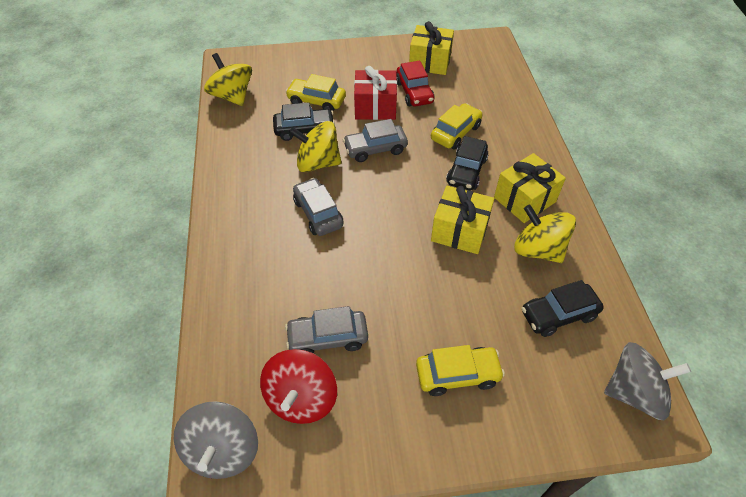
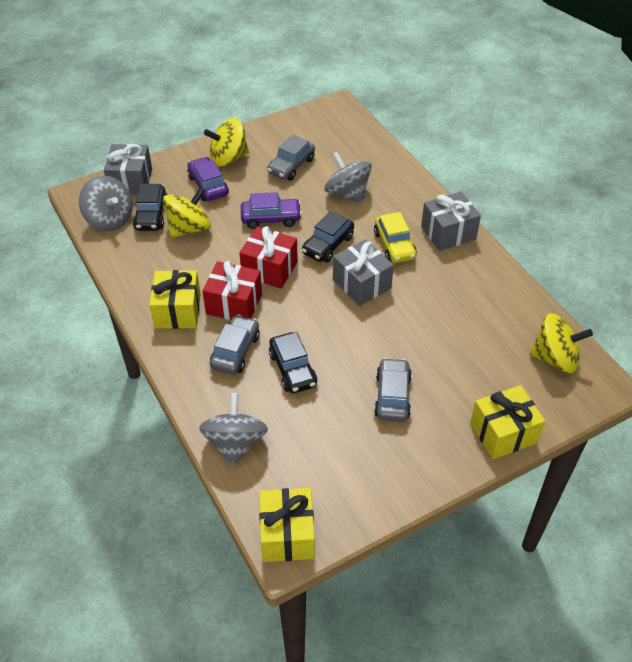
grey gift: none = 0 -> [104,144,152,195] [333,239,394,306] [421,191,481,251] = 3
grey spinning top: [174,401,258,479] [604,342,691,420] = 2 -> [79,176,133,231] [199,393,268,466] [325,152,372,203] = 3
purple car: none = 0 -> [187,157,229,201] [241,192,302,229] = 2
red car: [396,60,435,106] = 1 -> none = 0
red gift: [354,66,397,120] = 1 -> [202,261,262,320] [239,226,298,289] = 2
red spinning top: [260,349,337,424] = 1 -> none = 0
yellow car: [285,74,346,111] [416,345,505,396] [431,103,482,150] = 3 -> [374,212,417,263] = 1

